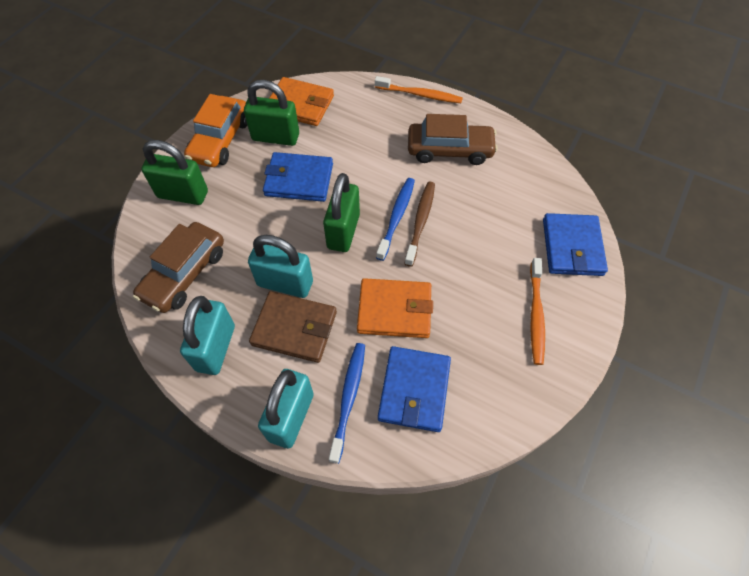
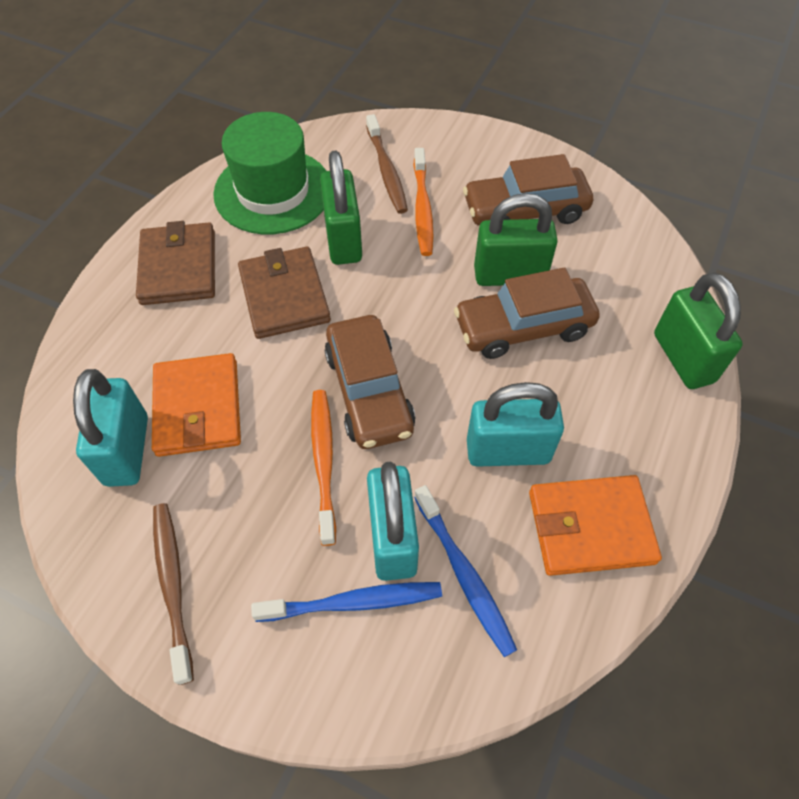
blue wallet: [263,152,333,202] [378,346,451,432] [543,213,608,276] = 3 -> none = 0
brown car: [133,222,224,313] [408,114,498,165] = 2 -> [324,315,415,449] [454,268,600,359] [463,154,593,226] = 3
brown toothbrush: [404,182,435,267] = 1 -> [153,503,194,685] [366,114,408,214] = 2
brown wallet: [249,291,337,363] = 1 -> [136,221,215,305] [238,247,331,339] = 2
green hat: none = 0 -> [213,112,326,234] = 1
orange car: [184,94,247,167] = 1 -> none = 0

